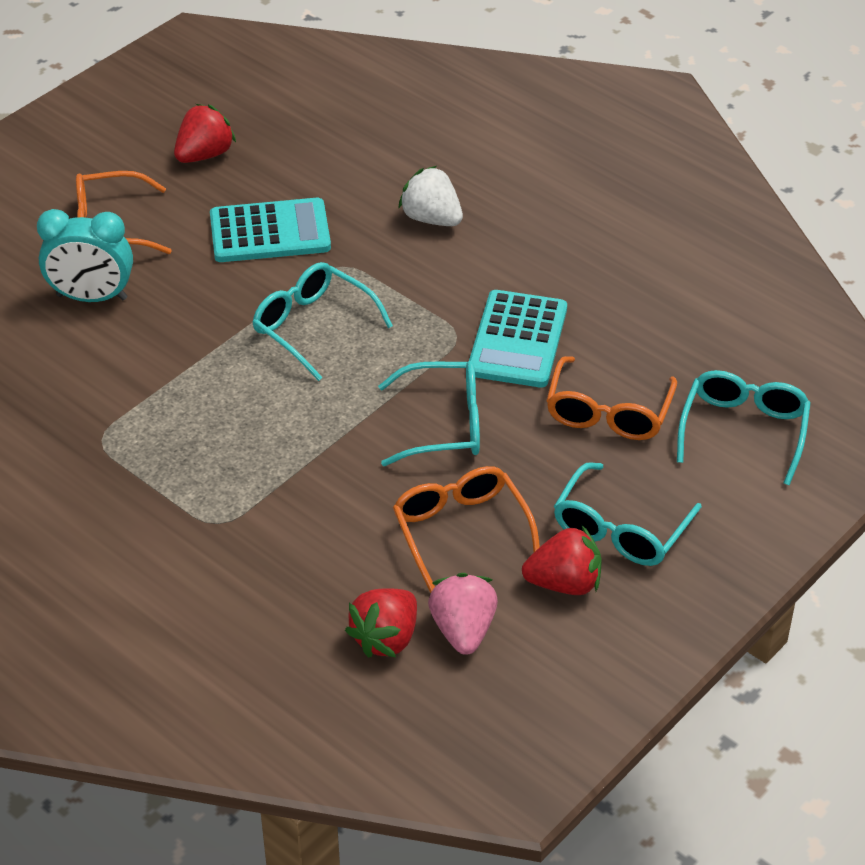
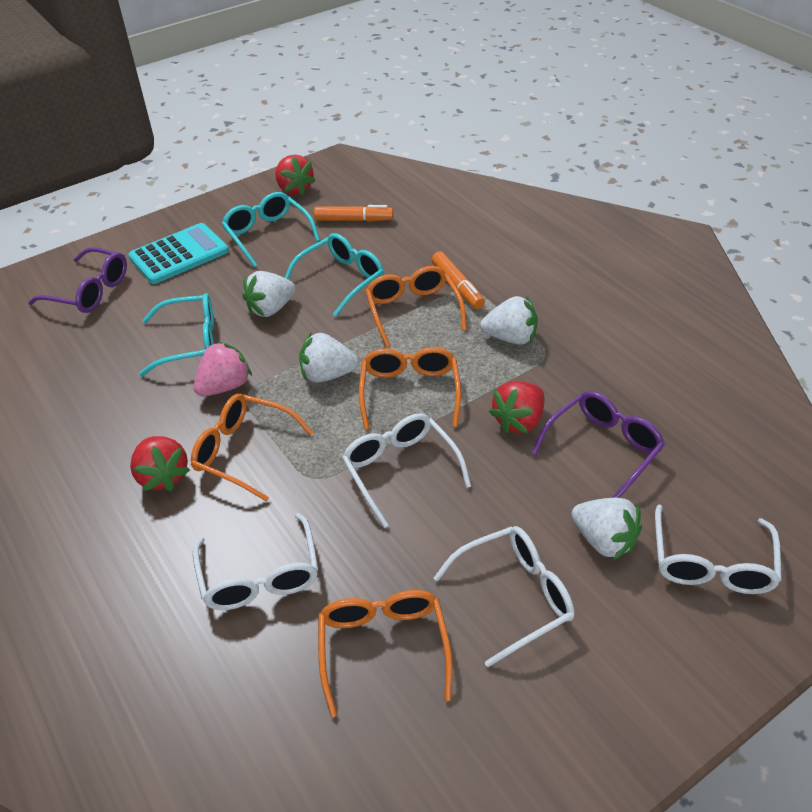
orange glasses: [76,171,171,254] [393,466,540,593] [546,356,677,440] = 3 -> [191,394,313,502] [318,590,453,718] [359,347,461,429] [365,266,467,348] = 4
orange marker: none = 0 -> [314,205,393,222] [431,251,485,309] = 2
purple glasses: none = 0 -> [28,247,127,313] [532,391,665,498] = 2
turquoise calculator: [210,198,331,262] [469,290,567,388] = 2 -> [128,223,229,284] = 1
turquoise clock: [37,209,133,302] = 1 -> none = 0
turquoise glasses: [252,262,393,381] [378,361,480,466] [554,462,702,566] [677,370,811,486] = 4 -> [139,293,214,376] [222,192,320,267] [285,233,384,316] = 3
white glasses: none = 0 -> [192,513,318,610] [342,413,471,528] [434,526,574,667] [655,504,782,594] = 4
white strawberry: [398,166,463,226] = 1 -> [242,271,296,317] [299,333,358,383] [480,296,538,345] [571,498,642,560] = 4

